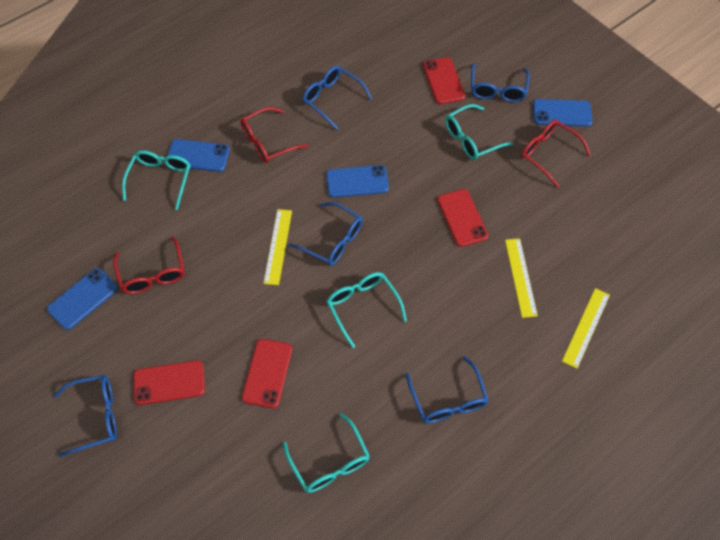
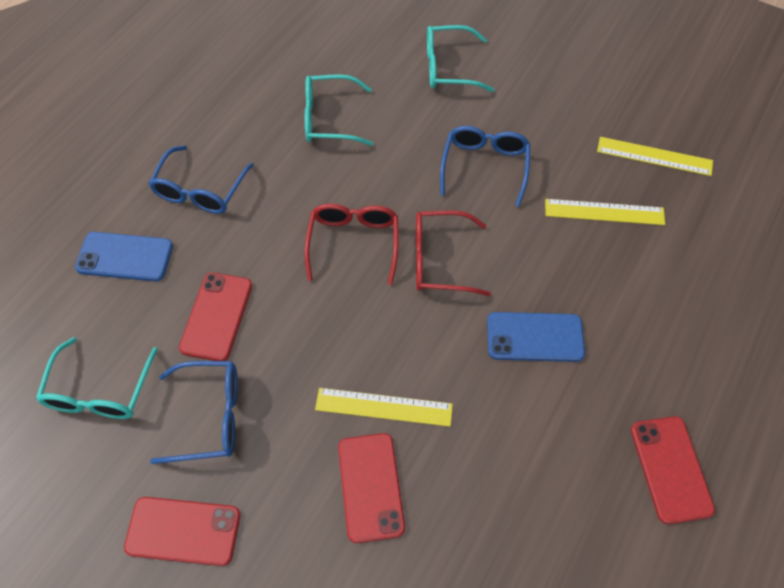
blue glasses: [54,375,117,457] [289,202,363,266] [303,66,372,130] [406,356,489,423] [471,63,530,102] = 5 -> [148,145,254,214] [150,361,238,464] [440,126,531,207] = 3
blue phone: [47,268,118,330] [167,139,230,172] [326,165,389,198] [533,99,593,127] = 4 -> [75,232,173,282] [487,312,585,362] = 2
red glasses: [113,236,184,294] [240,107,309,163] [521,120,591,188] = 3 -> [304,204,399,285] [416,211,491,296] = 2
turquoise glasses: [122,150,190,210] [283,413,370,493] [326,272,407,348] [445,104,513,160] = 4 -> [36,337,158,419] [305,74,373,146] [427,25,494,92] = 3

